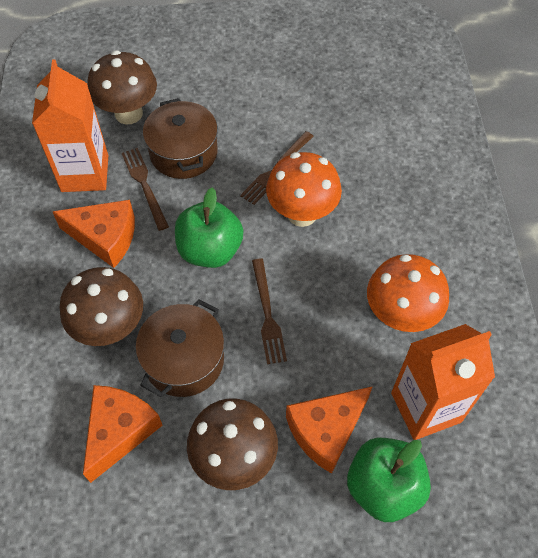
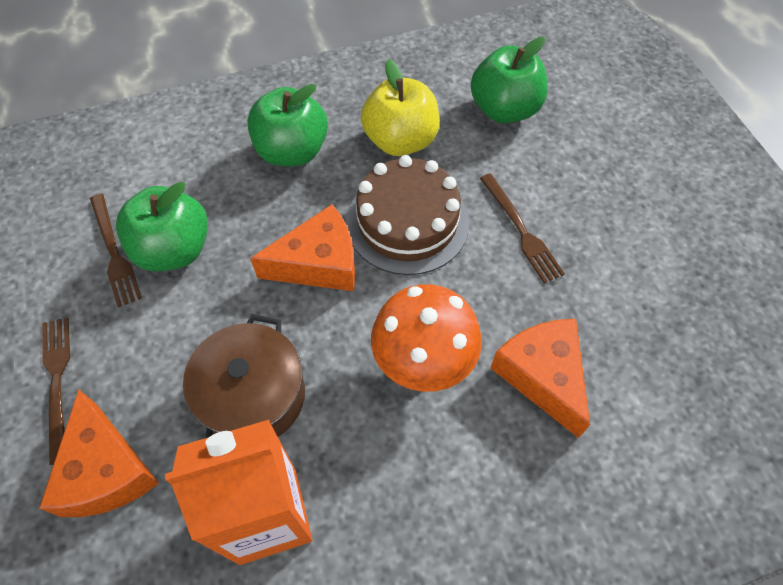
brown cake: none = 0 -> [346,155,469,275] = 1
brown mushroom: [60,267,143,346] [87,50,157,124] [187,399,278,490] = 3 -> none = 0
brown pot: [136,299,224,397] [143,98,218,179] = 2 -> [183,314,305,438] = 1
green apple: [175,188,244,268] [347,438,431,522] = 2 -> [116,182,208,271] [247,84,328,166] [471,37,548,123] = 3
orange carton: [32,59,108,192] [391,324,495,440] = 2 -> [165,420,312,565] = 1
orange mushroom: [266,152,342,227] [367,254,449,332] = 2 -> [371,284,482,392] = 1
yellow apple: none = 0 -> [361,59,439,156] = 1

